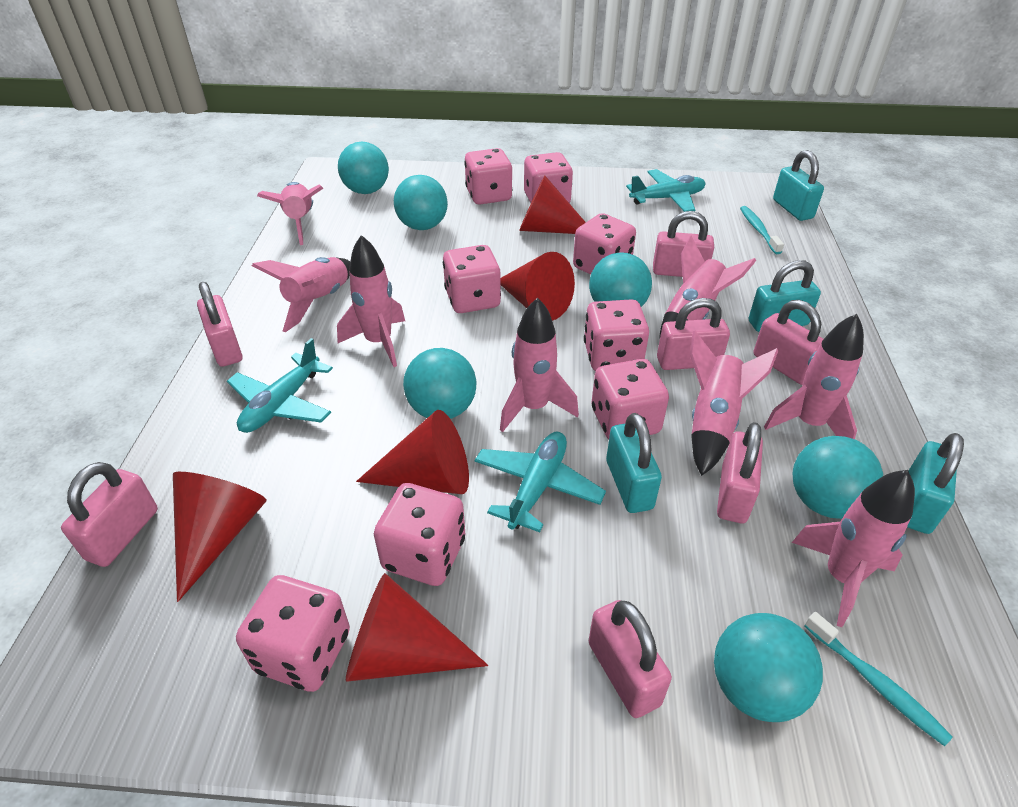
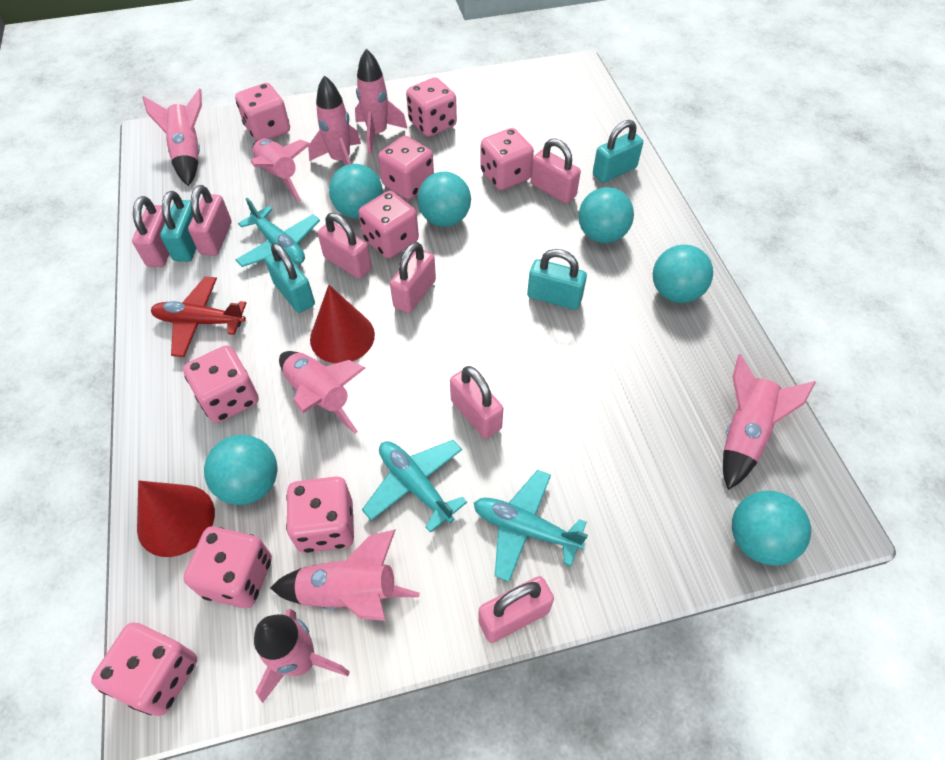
pink dice: [236,575,350,692] [374,483,465,586] [443,245,501,313] [464,148,512,205] [524,152,573,203] [573,213,636,275] [584,299,649,371] [592,359,669,439] = 8 -> [91,623,197,716] [183,345,259,423] [183,526,272,608] [235,83,290,141] [286,476,354,553] [358,191,419,258] [378,136,434,199] [406,77,457,137] [480,128,534,190] = 9
red cone: [173,472,267,602] [346,573,488,682] [356,410,469,494] [500,252,575,321] [519,176,586,234] = 5 -> [137,481,215,557] [310,285,375,363] = 2
red plane: none = 0 -> [151,276,246,357] = 1
turquoise toothbrush: [740,206,784,254] [804,612,953,746] = 2 -> none = 0

